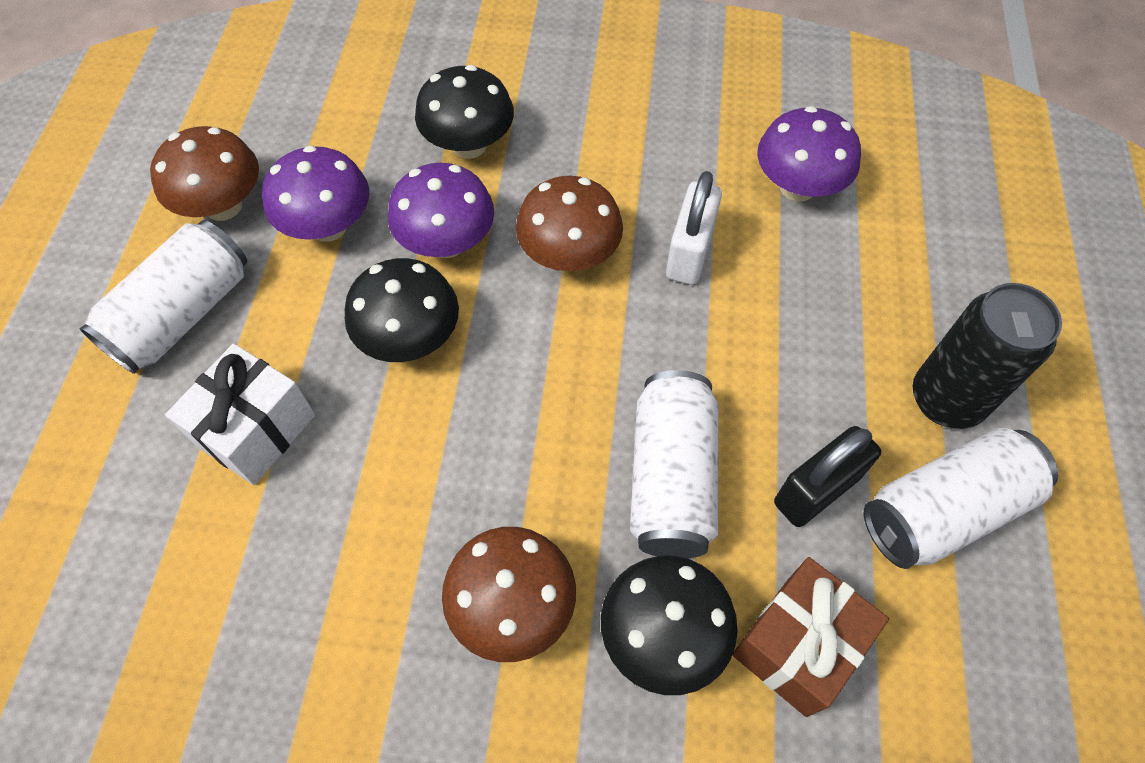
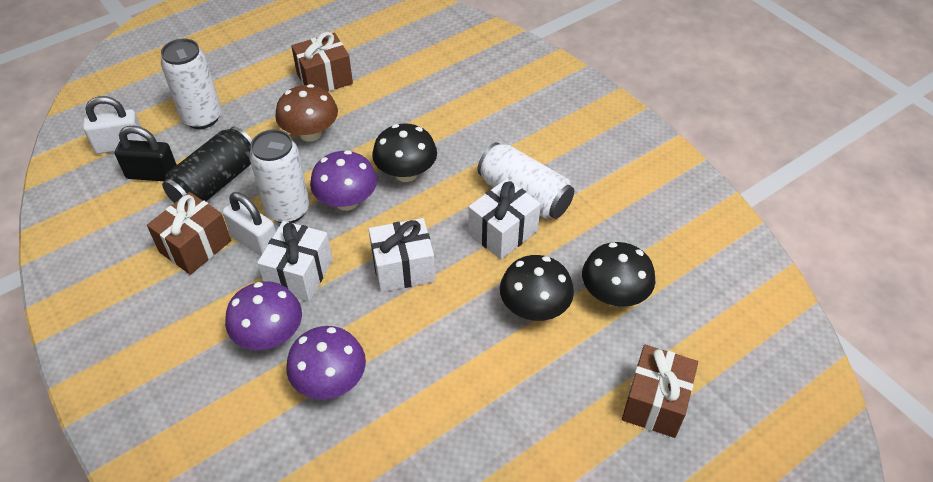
brown gift: [732,557,889,717] = 1 -> [147,192,231,275] [291,32,353,92] [622,344,698,438] = 3
brown mushroom: [150,126,259,221] [442,527,576,662] [516,176,623,272] = 3 -> [275,84,338,142] = 1
white gift: [165,343,315,485] = 1 -> [257,221,333,302] [369,218,435,292] [468,179,541,260] = 3
white padlock: [666,171,722,285] = 1 -> [83,96,144,154] [222,192,276,256] = 2

